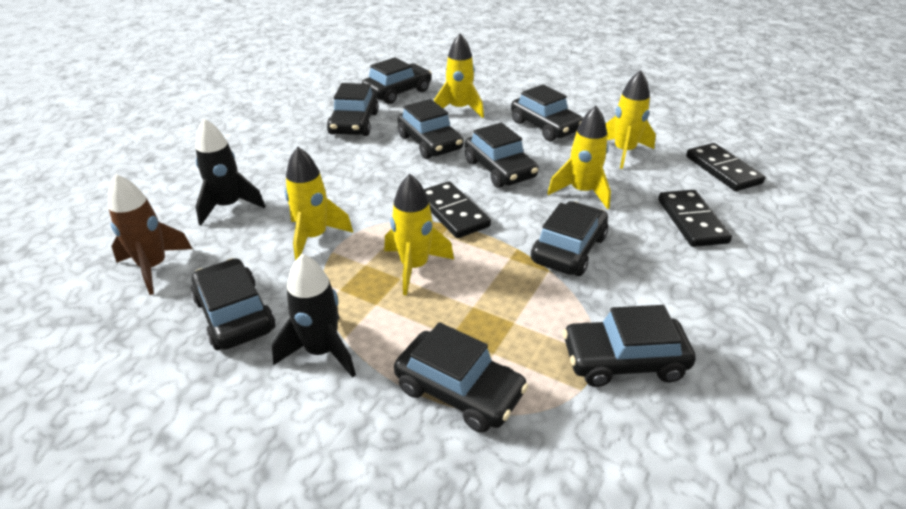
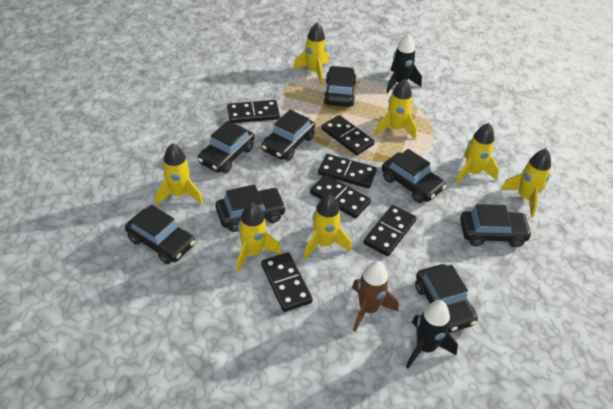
black car: [191,258,275,350] [327,83,379,136] [362,57,432,104] [394,322,528,433] [398,99,463,159] [465,123,539,188] [511,85,583,141] [531,201,608,276] [563,305,696,387] = 9 -> [125,205,195,264] [198,121,254,173] [215,184,286,232] [261,110,315,161] [323,66,356,107] [382,149,446,203] [415,264,478,333] [460,204,532,247] = 8
black domino: [424,181,491,238] [658,190,732,247] [686,143,765,191] = 3 -> [227,100,280,123] [261,252,313,312] [310,175,371,218] [318,154,377,188] [322,115,375,155] [363,205,417,256] = 6
yellow rocket: [285,147,353,260] [384,174,454,295] [434,33,484,118] [547,106,611,209] [606,70,656,169] = 5 -> [155,143,203,206] [236,203,282,273] [293,22,328,85] [304,194,351,259] [375,79,417,139] [456,123,499,184] [500,148,551,218] = 7

